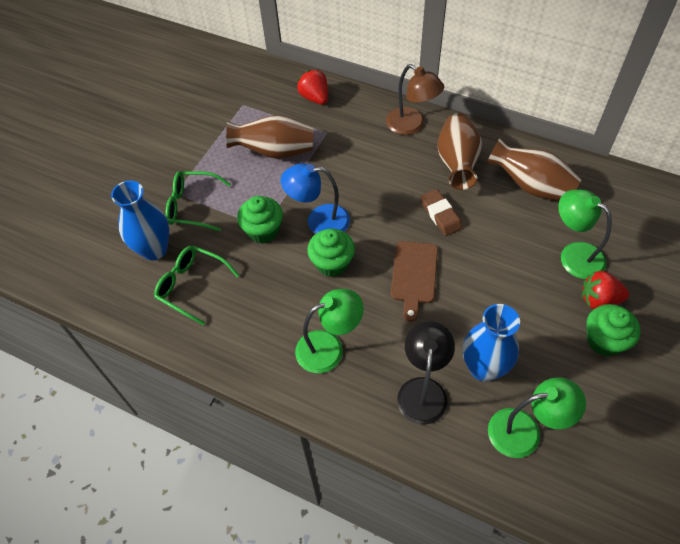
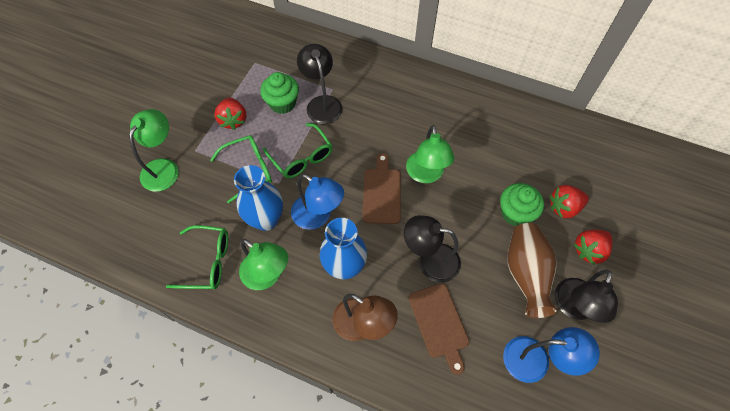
black lamp: [397,321,455,424] = 1 -> [297,44,342,124] [404,215,461,283] [555,270,618,323] = 3
blue lamp: [281,163,350,234] = 1 -> [291,174,344,230] [503,327,600,383] = 2
brown cutting board: [391,241,438,322] = 1 -> [363,153,401,224] [409,284,469,375] = 2
brown eraser: [420,189,462,236] = 1 -> none = 0
brown vase: [226,115,313,159] [437,113,482,190] [487,138,582,200] = 3 -> [508,223,557,318] = 1
green cupcake: [237,196,283,243] [307,229,355,277] [586,304,641,356] = 3 -> [260,72,299,114] [500,183,544,226] = 2
green glasses: [154,246,239,325] [166,171,231,231] = 2 -> [166,225,228,290] [210,135,272,203] [263,123,332,178] = 3
red strawberry: [297,70,328,105] [582,271,629,309] = 2 -> [215,97,247,130] [550,185,589,218] [574,230,613,265] = 3

